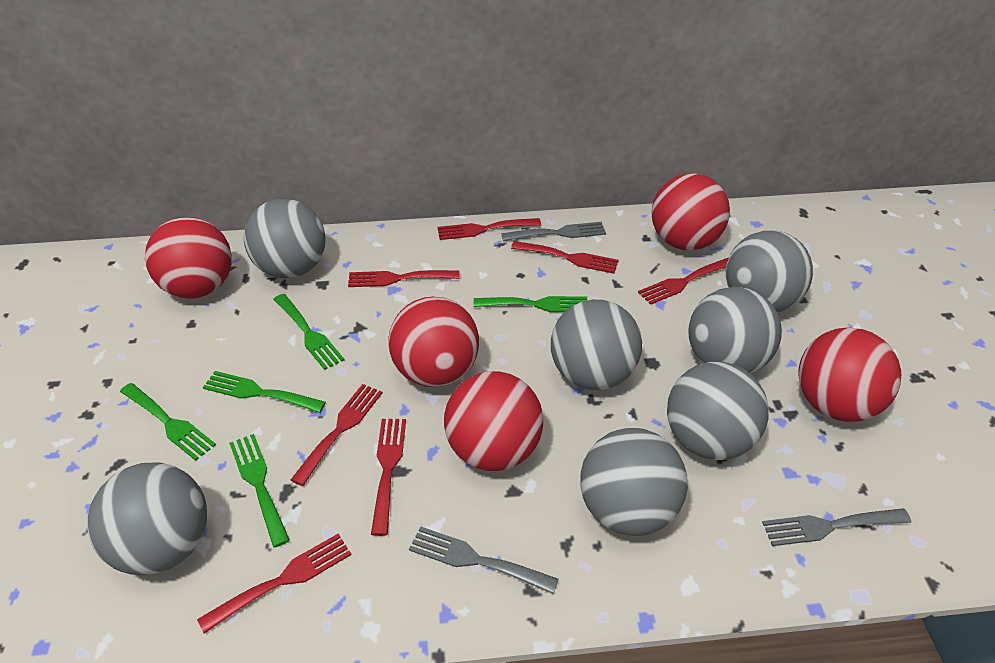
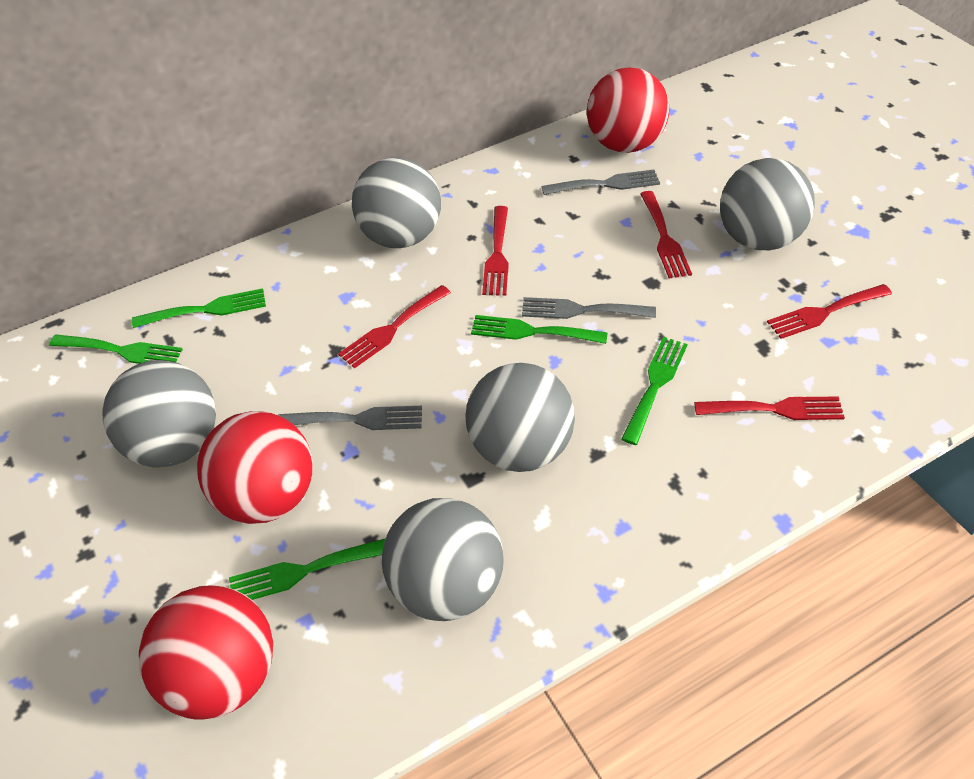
grey ball: [87,462,207,575] [244,199,326,278] [551,300,642,390] [580,428,688,536] [667,362,769,460] [688,287,782,374] [726,230,813,312] = 7 -> [102,360,216,467] [352,157,441,248] [382,498,504,621] [465,363,575,472] [720,158,815,250] = 5
red ball: [145,217,232,298] [388,297,479,387] [444,371,543,471] [651,173,730,250] [798,328,901,422] = 5 -> [139,585,273,720] [197,411,313,524] [587,68,670,153] = 3
red fork: [197,534,352,633] [291,384,382,486] [348,270,460,287] [371,419,406,536] [437,218,541,240] [511,241,619,274] [638,257,729,305] = 7 -> [338,285,451,368] [482,206,509,296] [640,191,692,278] [694,396,845,420] [767,284,892,339] = 5

